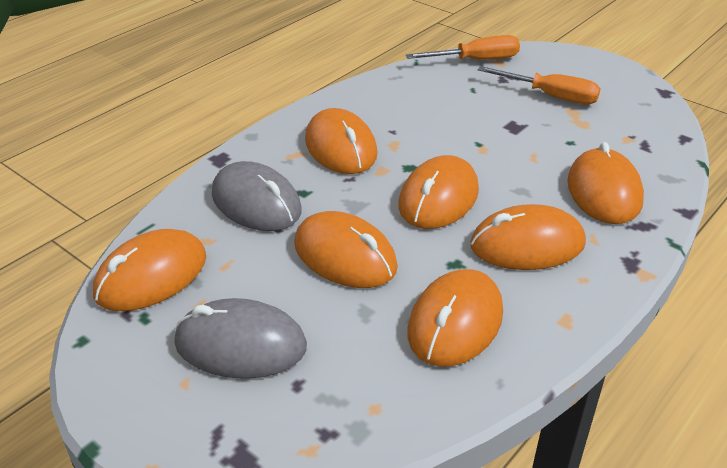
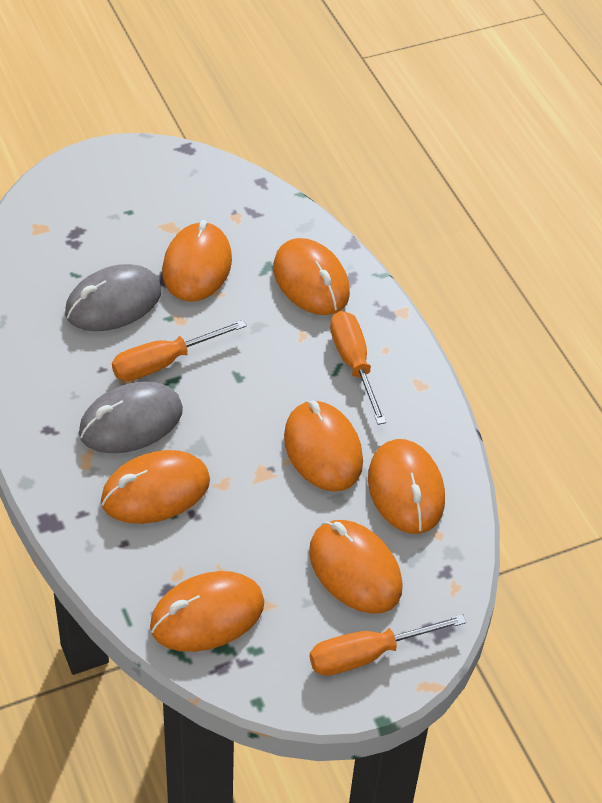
orange screwdriver: [406,35,520,60] [478,66,601,104] = 2 -> [112,320,247,381] [310,614,467,676] [330,311,387,425] = 3

